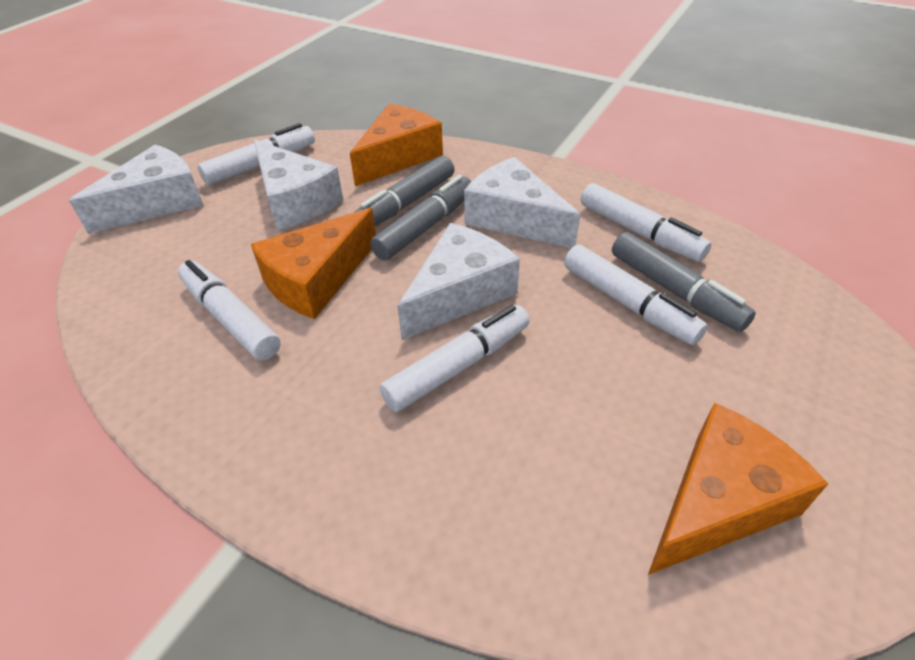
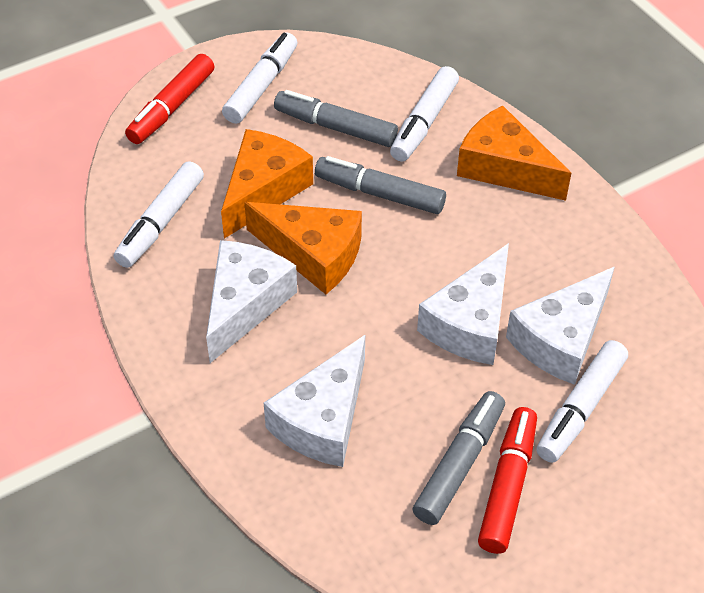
red marker: none = 0 -> [125,54,215,144] [478,407,537,554] = 2
white marker: [178,260,281,360] [197,123,315,185] [380,305,530,412] [564,244,708,345] [581,183,711,262] = 5 -> [114,161,204,268] [222,32,297,124] [390,66,459,162] [536,340,628,463] = 4

